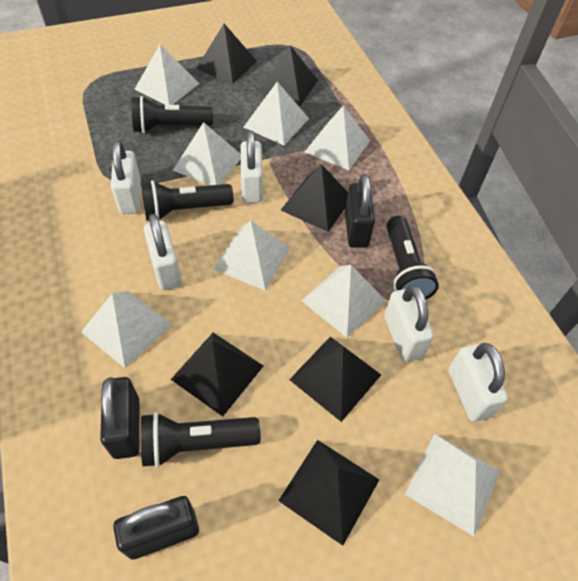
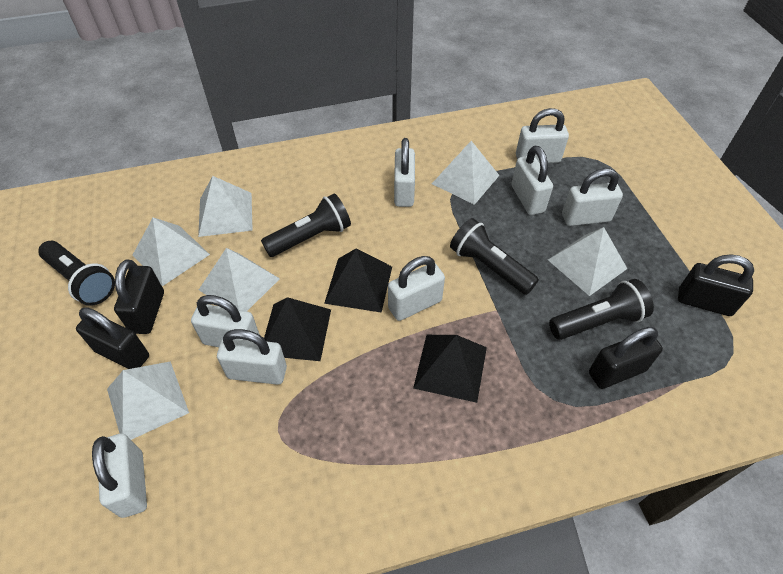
black padlock: [100,377,140,459] [113,496,199,559] [345,174,375,248] = 3 -> [76,307,149,369] [114,259,164,334] [589,327,663,389] [678,254,754,316] = 4
black pyramid: [170,333,263,417] [196,24,257,84] [258,45,318,106] [278,440,379,546] [281,164,348,232] [289,337,381,422] = 6 -> [264,297,331,361] [324,248,392,313] [413,335,487,403] = 3
white padlock: [111,140,141,214] [144,214,182,290] [241,130,263,203] [384,285,434,362] [449,343,508,422] = 5 -> [92,433,147,518] [191,295,260,347] [217,329,287,385] [388,256,445,321] [394,138,415,207] [511,146,553,215] [516,108,569,163] [562,168,623,226] = 8
white pyramid: [81,291,171,368] [135,45,200,105] [173,122,241,185] [213,221,290,291] [244,82,309,145] [301,265,386,338] [305,106,370,170] [405,434,500,536] = 8 -> [107,361,189,440] [133,218,210,286] [198,176,253,237] [199,248,280,311] [432,141,500,205] [548,227,627,296] = 6

